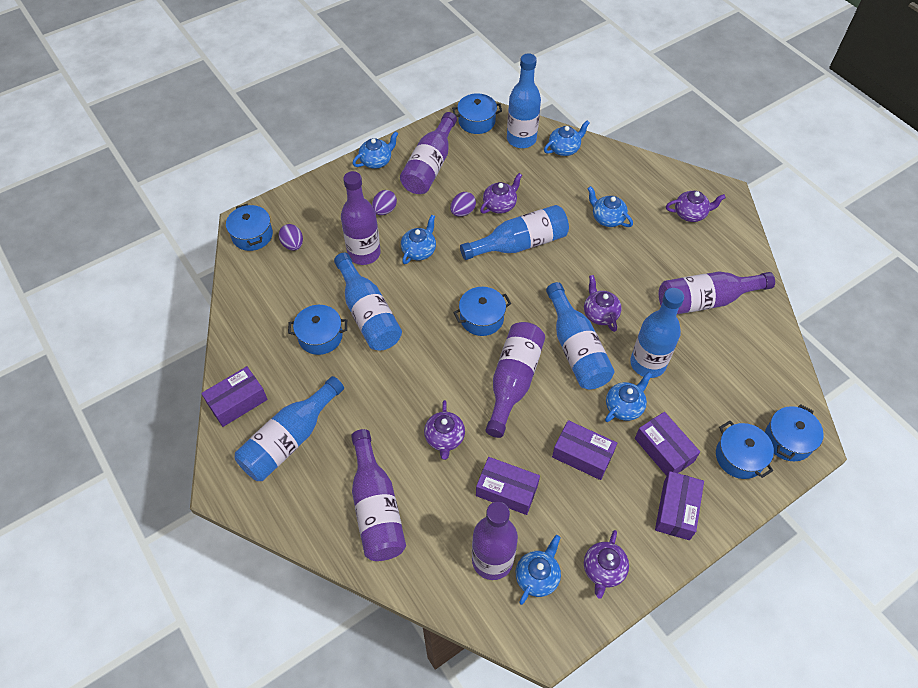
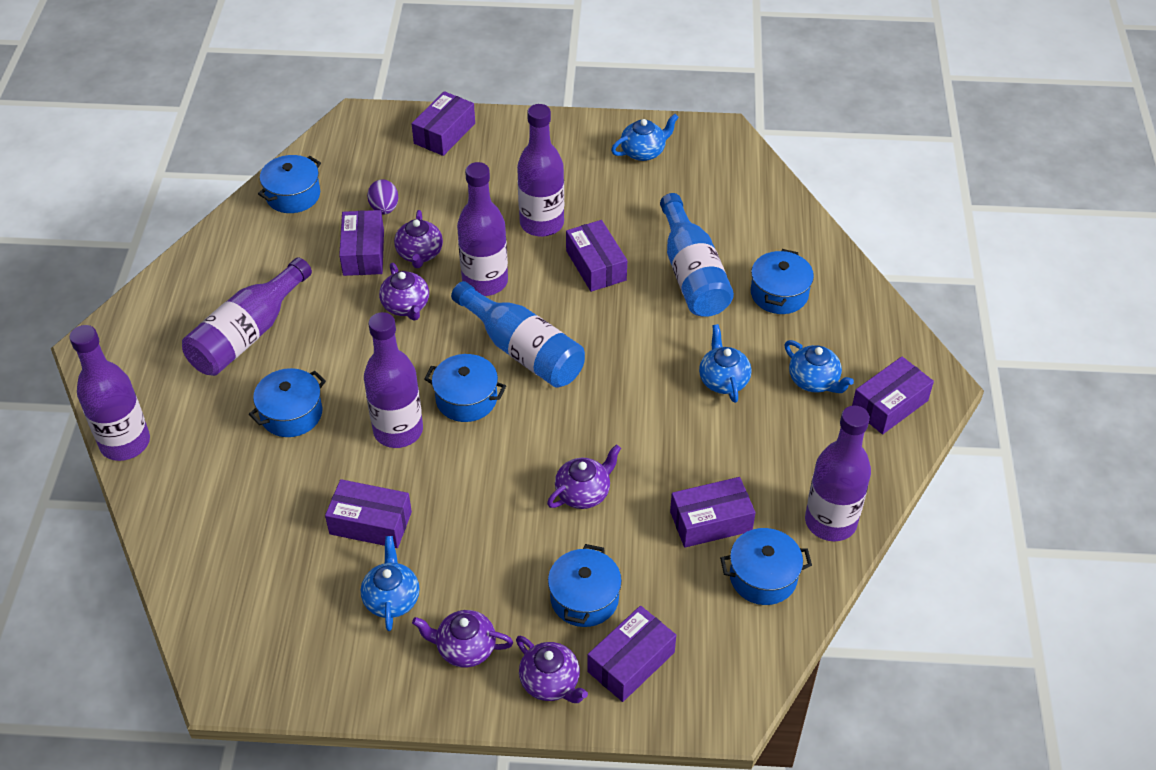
blue bottle: [235,376,344,481] [334,253,402,350] [460,205,569,260] [507,53,541,148] [546,282,614,389] [630,288,684,378] = 6 -> [451,281,585,388] [660,193,734,316] = 2
blue teapot: [353,131,398,169] [401,215,436,264] [516,535,561,605] [544,120,590,156] [587,186,633,227] [605,372,652,422] = 6 -> [361,536,420,631] [611,114,679,161] [699,324,751,403] [785,340,854,393] = 4
purple box: [201,366,268,427] [476,457,540,515] [552,420,617,480] [635,412,700,476] [655,471,704,540] = 5 -> [325,479,412,548] [339,210,384,276] [411,91,475,156] [566,220,627,292] [587,606,676,702] [670,477,755,548] [852,357,934,434] = 7
purple egg: [279,224,303,251] [372,190,397,215] [450,192,476,217] = 3 -> [367,179,398,214] = 1

